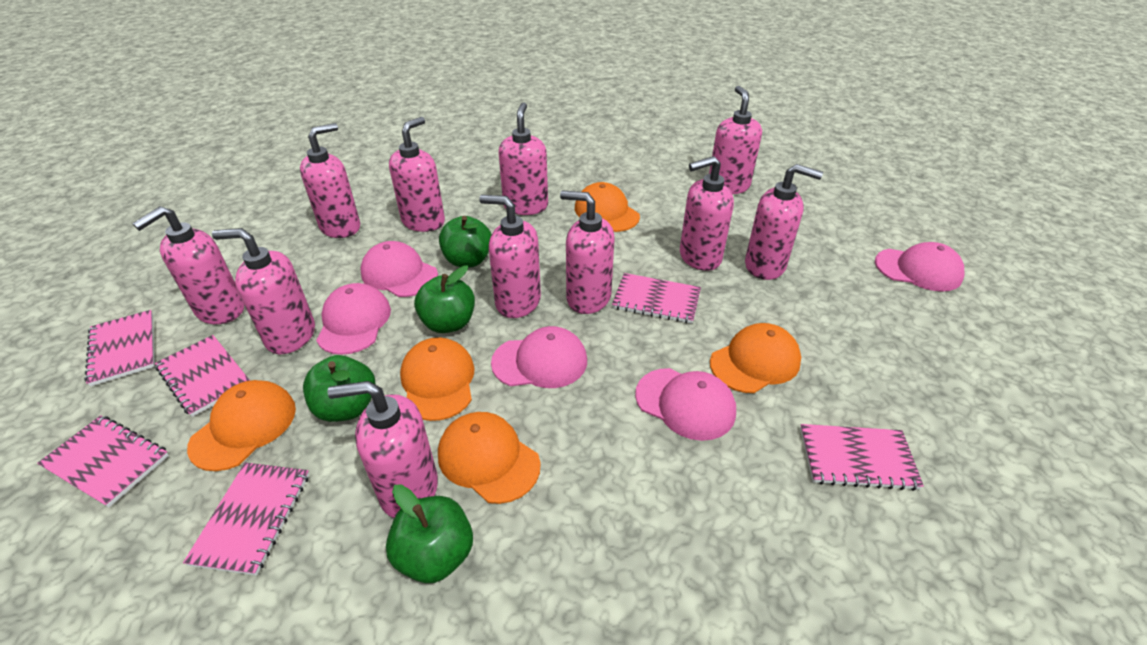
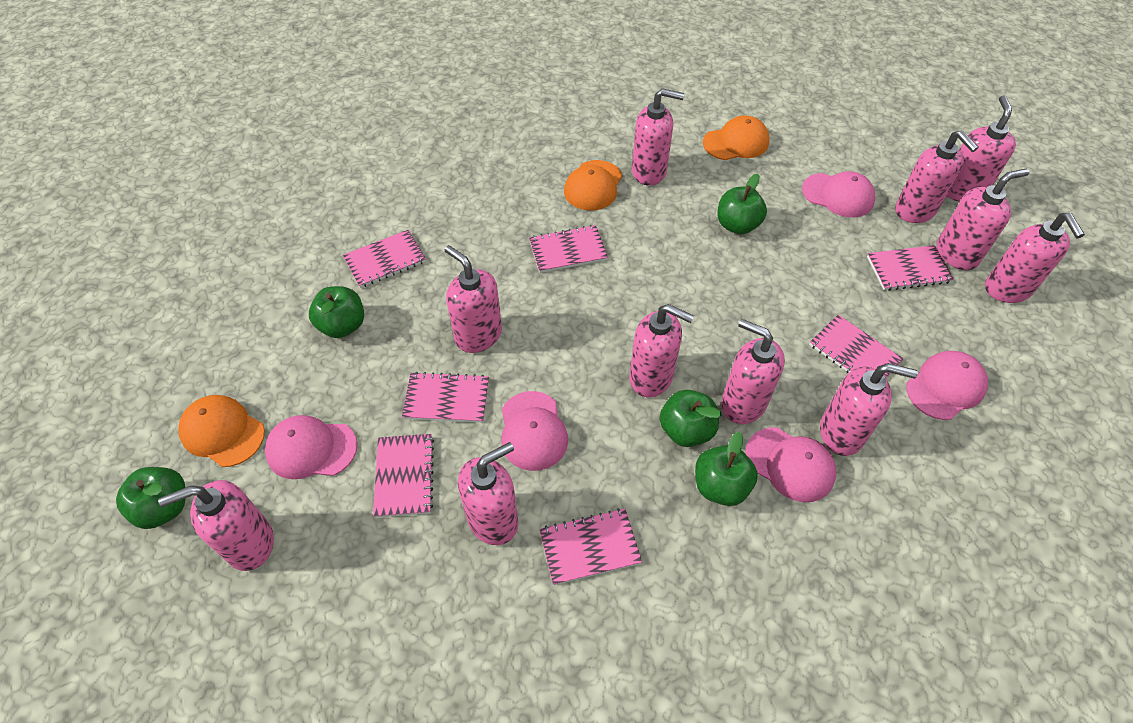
green apple: [303,355,376,422] [386,484,473,583] [414,265,475,333] [439,216,492,268] = 4 -> [116,467,185,529] [309,286,364,338] [659,390,722,447] [695,432,758,506] [717,174,767,234] = 5
orange cap: [187,380,296,471] [400,337,474,421] [438,412,541,504] [575,182,640,232] [710,323,801,393] = 5 -> [178,395,265,467] [564,160,622,210] [703,116,770,160] = 3
pink notebook: [37,415,169,507] [84,310,155,387] [155,335,250,417] [183,462,309,576] [612,273,701,324] [800,424,924,491] = 6 -> [343,230,426,288] [373,434,434,518] [402,372,489,423] [529,225,608,273] [539,508,642,585] [809,315,903,378] [867,245,954,291] = 7

